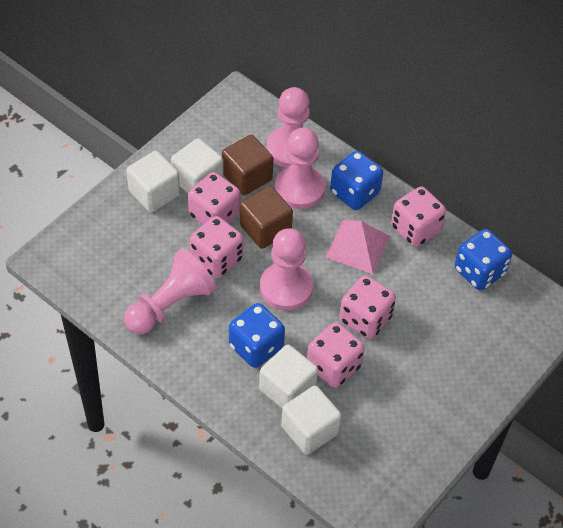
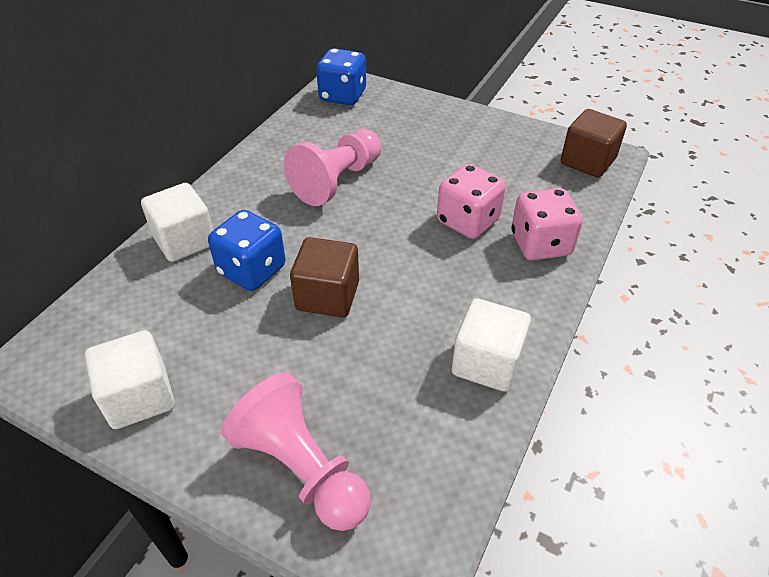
blue dice: [229,303,285,368] [330,151,383,210] [455,229,512,290] = 3 -> [208,210,286,291] [316,48,366,105] = 2
pink dice: [188,172,240,225] [190,216,244,278] [307,322,365,388] [339,275,396,339] [391,187,446,247] = 5 -> [437,164,506,239] [512,188,583,260] = 2
pink pawn: [124,248,216,334] [260,228,313,311] [267,87,310,168] [275,128,325,209] = 4 -> [221,373,371,531] [284,129,381,206] = 2
pink pyramid: [325,220,390,274] = 1 -> none = 0
white cube: [126,151,180,213] [171,138,224,193] [259,345,318,408] [281,386,341,455] = 4 -> [85,330,175,429] [141,183,213,262] [452,298,531,392] = 3

